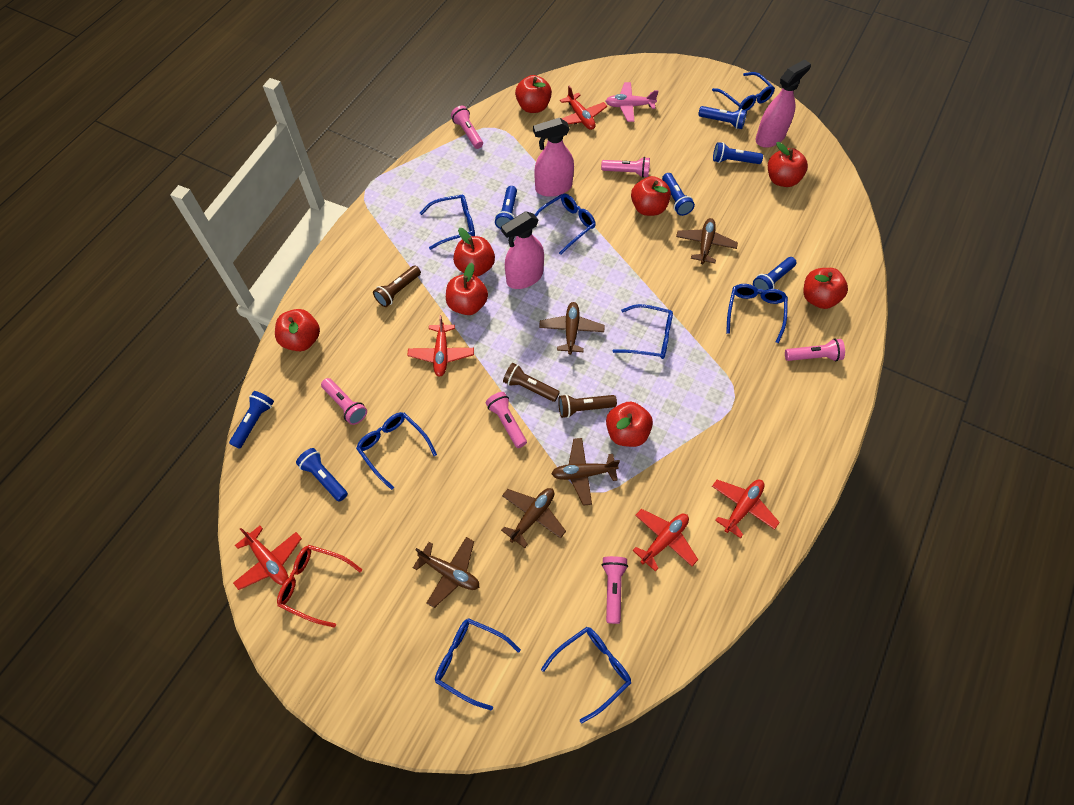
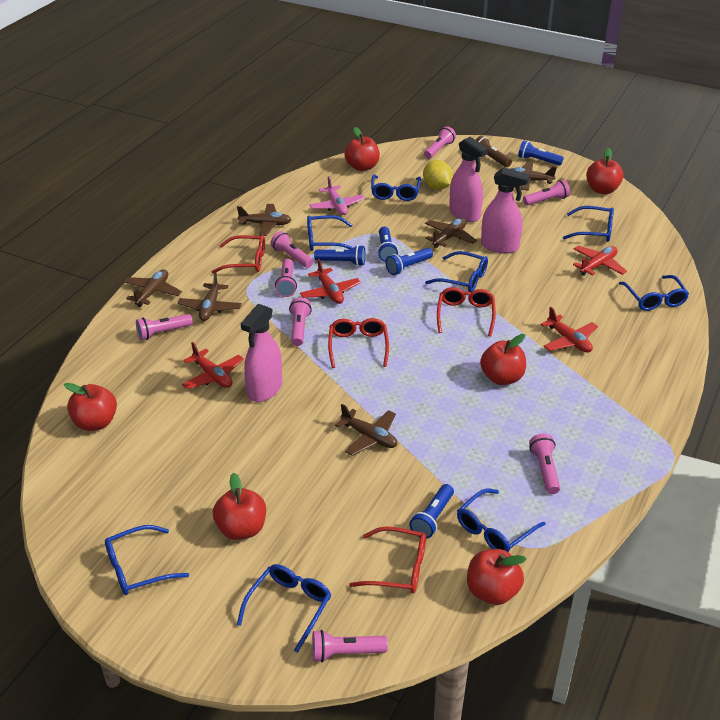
blue flashlight: [229,391,274,449] [296,448,348,502] [495,186,517,229] [662,173,695,216] [698,106,747,129] [713,142,763,164] [753,257,797,295] = 7 -> [314,245,365,266] [377,227,398,262] [385,248,433,275] [409,484,454,539] [518,141,564,166] = 5
brown flashlight: [373,265,421,307] [503,363,560,402] [558,394,617,418] = 3 -> [476,136,512,167] = 1
brown plane: [413,537,479,608] [501,488,566,548] [539,302,605,355] [552,438,620,506] [676,218,738,264] = 5 -> [124,269,182,307] [177,272,242,321] [237,204,292,236] [335,404,397,456] [425,218,477,248] [511,162,557,191] = 6
pink flashlight: [321,378,367,425] [451,106,483,149] [486,392,527,448] [601,157,650,178] [602,556,628,624] [785,339,845,361] = 6 -> [136,314,193,340] [271,231,313,268] [275,259,297,297] [289,297,312,346] [312,630,388,662] [424,126,456,159] [523,180,570,206] [529,434,560,494] = 8
red apple: [275,309,320,351] [446,263,488,315] [453,228,495,277] [515,75,552,113] [606,402,653,447] [631,176,671,216] [768,142,808,187] [803,268,848,309] = 8 -> [64,383,117,431] [213,473,266,540] [345,127,380,171] [467,549,526,605] [480,334,526,385] [586,148,624,194] = 6
red glasses: [277,545,362,628] = 1 -> [212,235,265,274] [328,318,389,368] [349,526,426,593] [437,287,496,337] = 4
red plane: [233,526,302,590] [407,315,474,377] [560,86,607,130] [633,509,698,571] [712,480,780,538] = 5 -> [182,342,244,389] [300,259,361,304] [541,307,598,353] [573,245,627,276] = 4
yellow lemon: none = 0 -> [423,160,453,190] = 1

